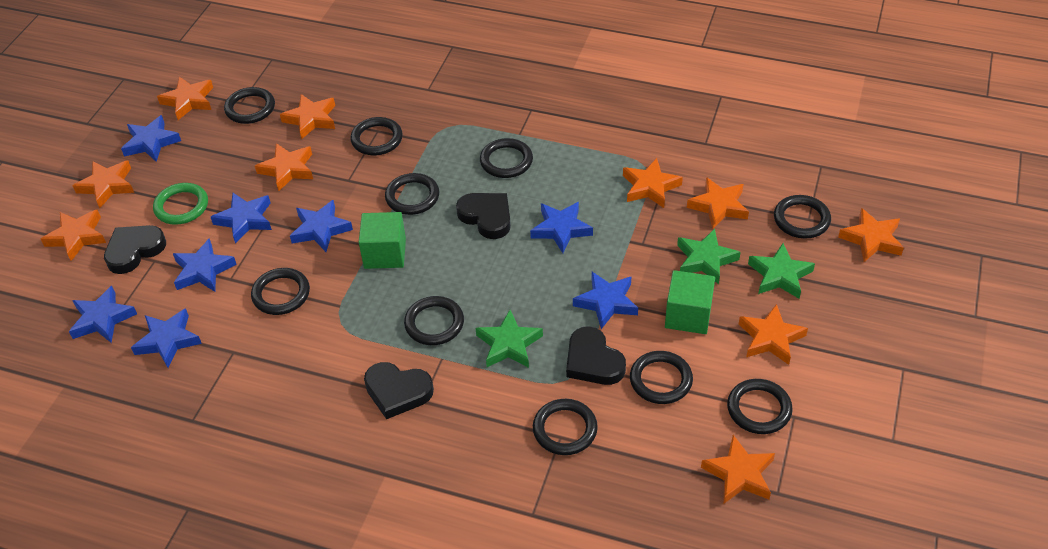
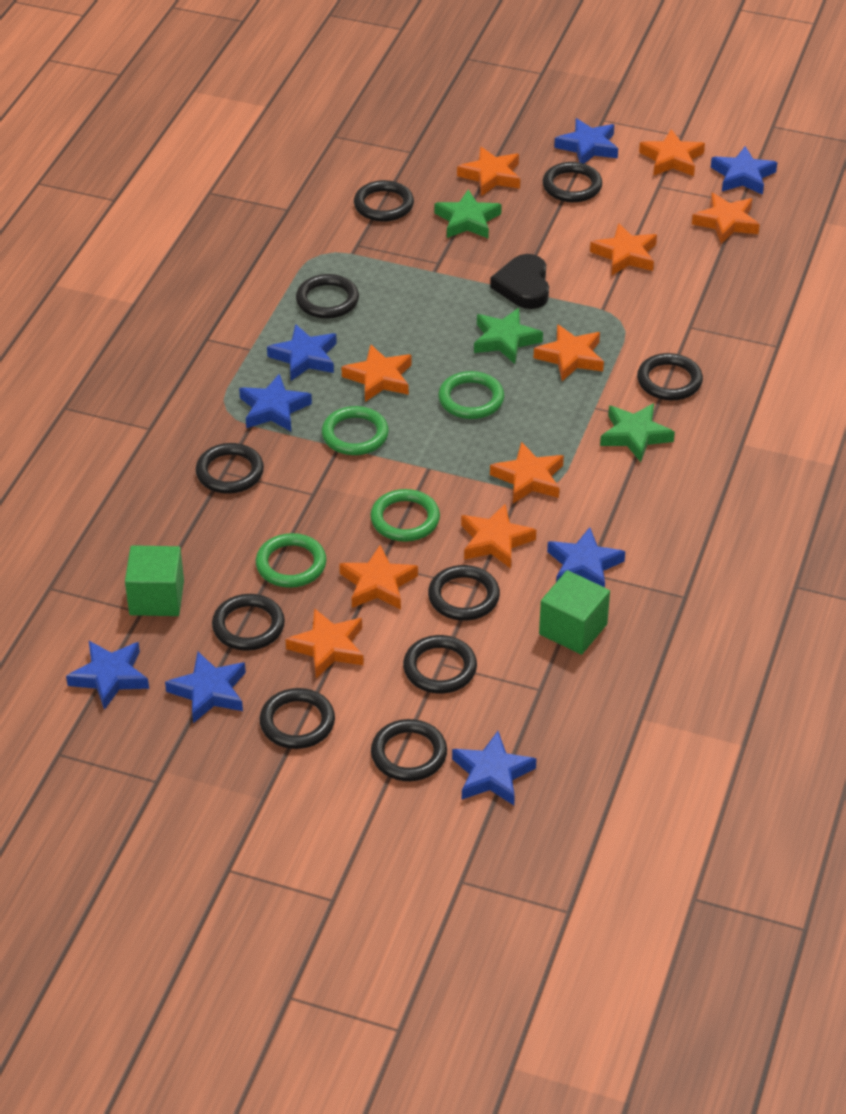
black heart: [104,225,166,274] [364,362,434,419] [456,193,511,239] [566,326,626,385] = 4 -> [490,254,549,309] = 1
green ring: [153,183,208,225] = 1 -> [256,533,326,588] [322,406,389,455] [370,489,440,542] [438,371,504,419] = 4

